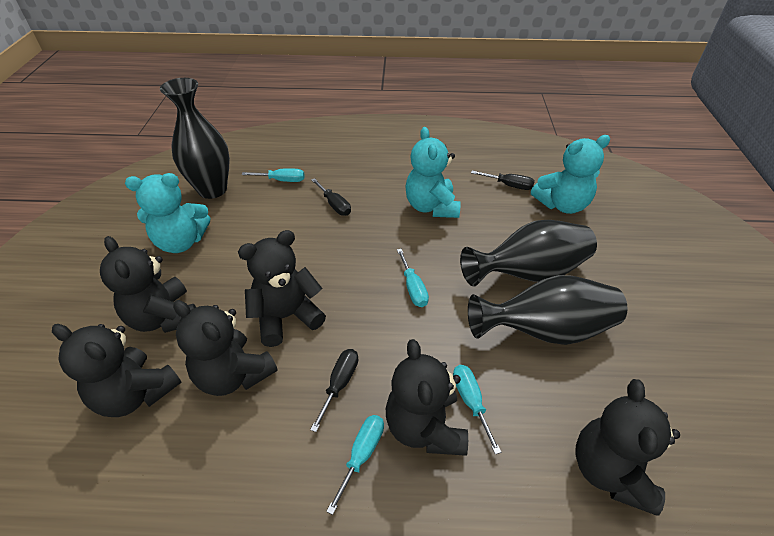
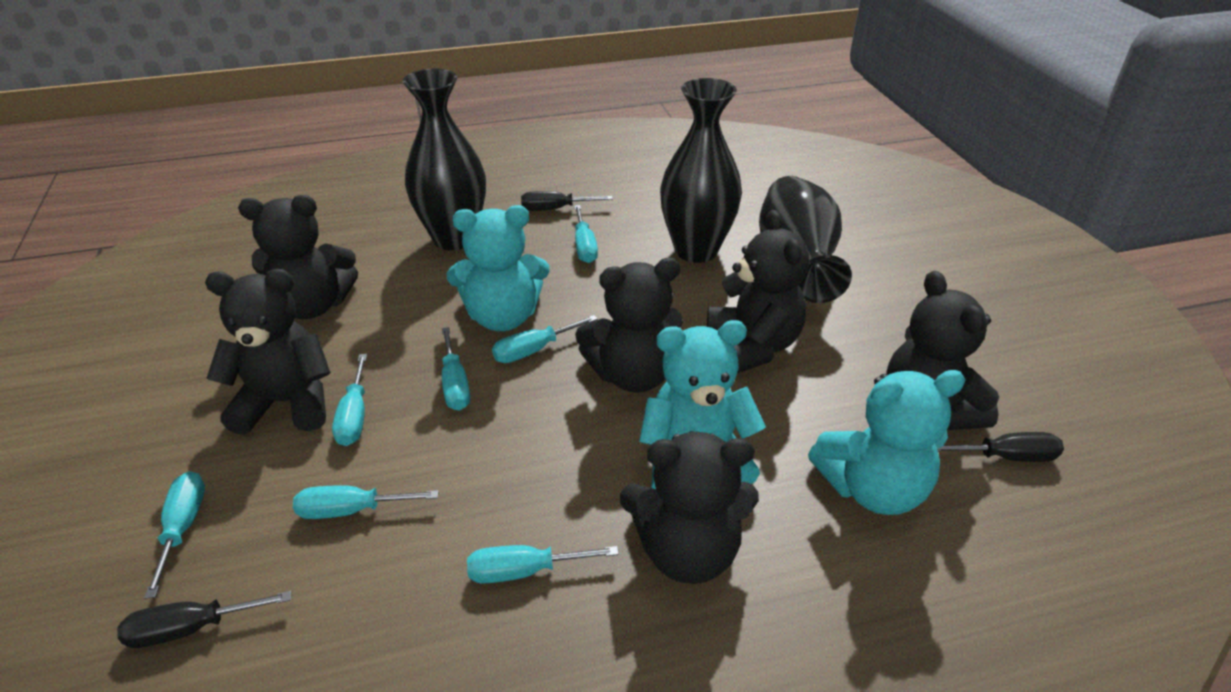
turquoise screwdriver: [242,168,305,182] [326,415,384,515] [397,249,429,307] [453,365,501,454] = 4 -> [144,471,205,599] [293,485,439,519] [332,354,367,446] [442,327,470,410] [467,545,619,584] [492,315,598,363] [574,205,598,263] = 7

